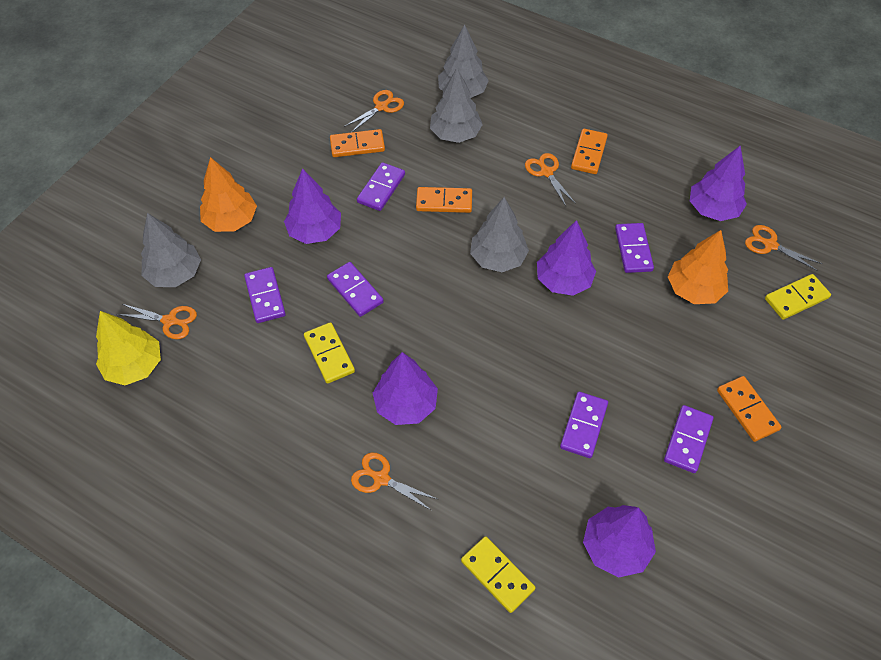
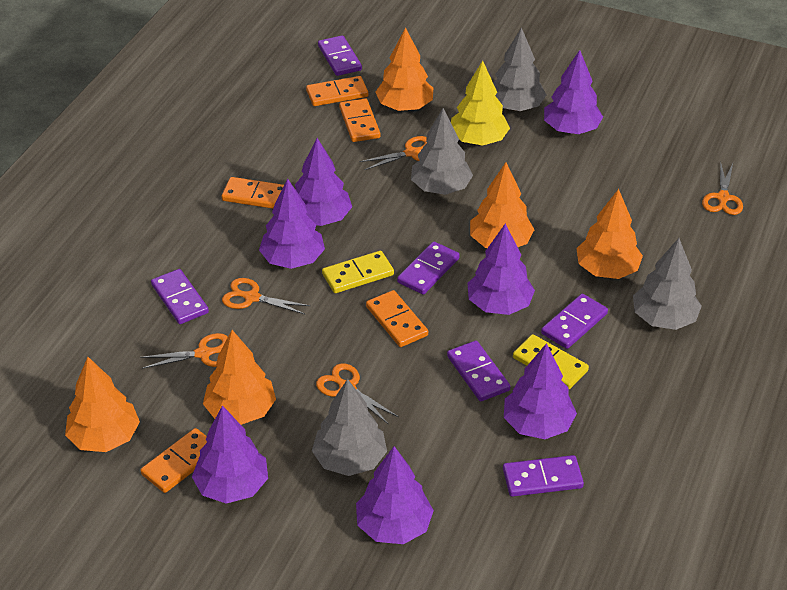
orange domino: [330,129,385,157] [416,187,472,213] [571,129,608,174] [717,376,781,442] = 4 -> [141,428,207,493] [222,177,284,209] [306,76,368,106] [339,98,380,142] [366,290,428,347] = 5
orange tree: [200,157,257,232] [668,230,728,304] = 2 -> [65,357,140,452] [203,330,276,425] [375,27,433,111] [470,162,535,248] [576,189,643,279] = 5
purple tree: [284,168,341,244] [373,352,438,425] [537,220,596,296] [583,505,656,578] [690,146,747,221] = 5 -> [192,405,268,504] [259,179,325,269] [295,138,352,226] [356,446,434,544] [467,224,535,315] [504,343,577,439] [544,50,603,134] = 7
yellow domino: [304,322,355,384] [461,536,535,613] [765,274,831,320] = 3 -> [322,251,394,293] [513,334,589,389] = 2

